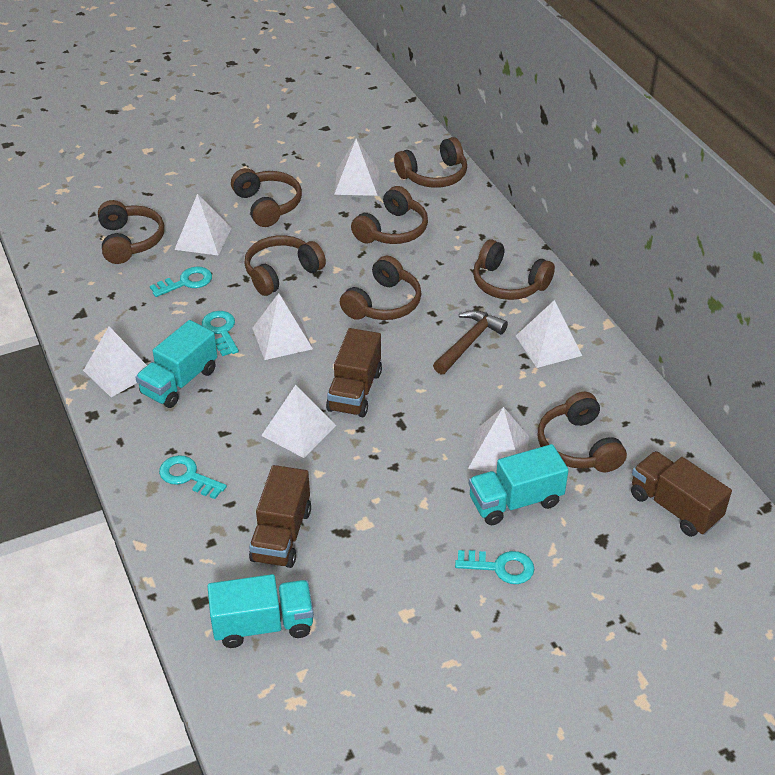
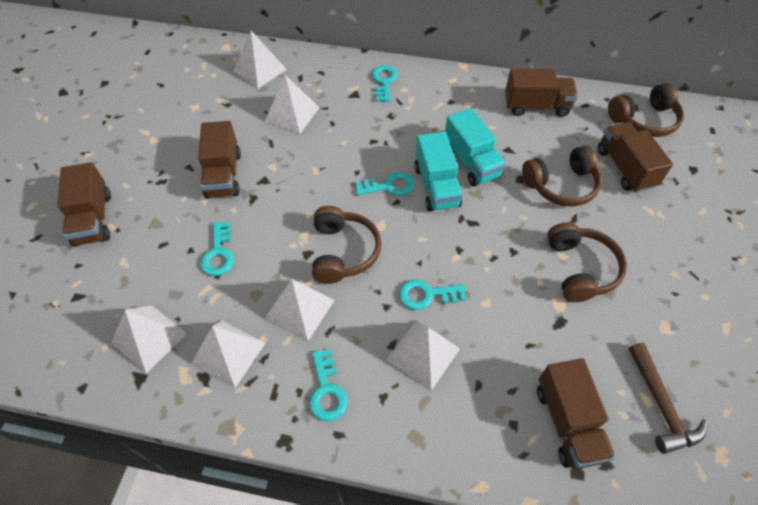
brown headphones: [98,200,164,264] [231,168,302,227] [244,235,326,296] [340,256,421,320] [351,186,428,244] [394,137,467,188] [473,239,555,300] [538,392,627,472] = 8 -> [312,206,381,284] [522,145,602,207] [547,222,627,302] [608,83,684,137] = 4
brown truck: [249,465,311,568] [326,328,382,417] [631,451,732,537] = 3 -> [57,162,111,247] [198,121,241,199] [505,68,578,117] [537,358,615,469] [598,122,673,193] = 5
turquoise key: [150,266,212,297] [159,455,227,499] [202,311,239,356] [455,550,534,584] = 4 -> [201,222,234,276] [309,349,348,421] [355,172,415,196] [372,65,398,102] [399,279,466,310] = 5
turquoise truck: [135,320,217,408] [207,574,314,648] [469,444,569,525] = 3 -> [414,131,463,212] [445,108,506,187] = 2
white pyramid: [83,327,147,397] [174,194,231,256] [252,293,313,360] [261,385,336,458] [334,139,380,196] [468,407,529,473] [516,300,582,368] = 7 -> [111,306,187,374] [191,321,266,388] [233,31,287,88] [264,75,320,134] [264,279,335,341] [386,321,460,391] = 6

